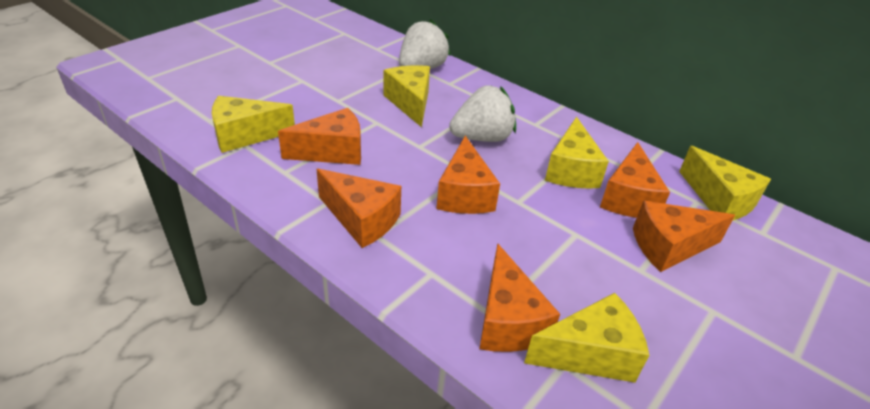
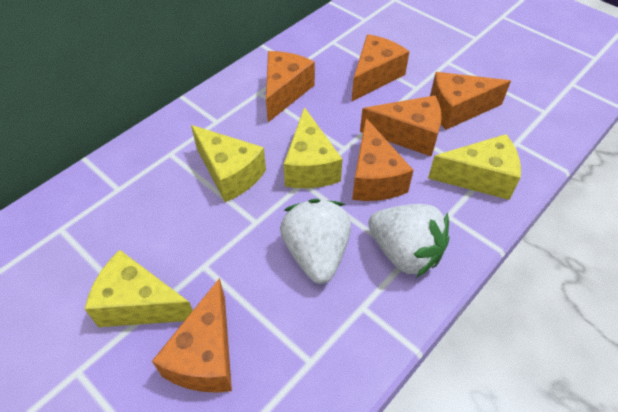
yellow cheese: [212,96,295,153] [383,65,430,127] [524,293,649,383] [545,117,609,189] [679,146,771,221] = 5 -> [85,250,193,327] [191,125,266,202] [284,107,343,188] [428,134,521,200] = 4

